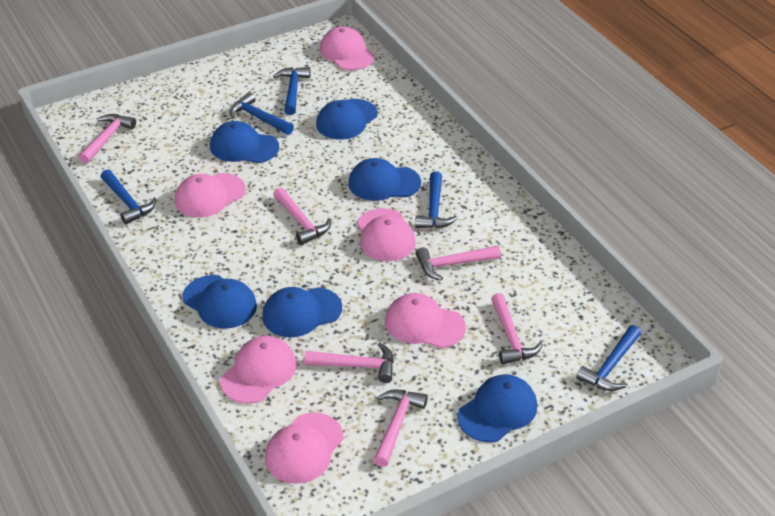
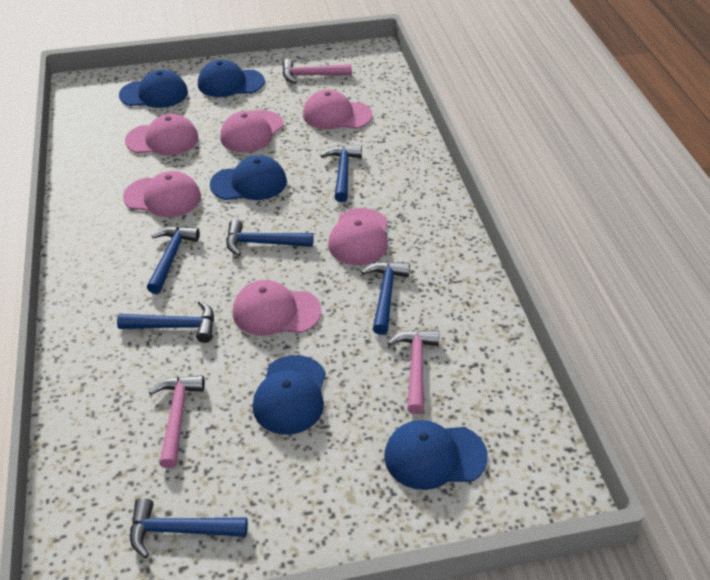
blue cap: [183,275,257,329] [210,121,279,163] [262,287,342,337] [316,99,378,140] [348,158,421,201] [457,374,537,443] = 6 -> [119,69,188,108] [198,59,265,97] [210,155,287,200] [253,355,326,435] [384,420,488,490] = 5
blue hammer: [101,169,156,224] [229,92,294,135] [273,67,311,115] [415,171,458,229] [577,325,641,391] = 5 -> [117,301,214,343] [130,498,248,558] [147,226,200,294] [226,220,313,256] [320,145,362,202] [361,262,410,335] = 6
pink hammer: [79,114,136,164] [273,187,331,245] [304,343,394,383] [374,389,428,467] [416,245,501,280] [491,293,543,365] = 6 -> [149,375,205,468] [282,59,352,84] [388,330,439,414] = 3

